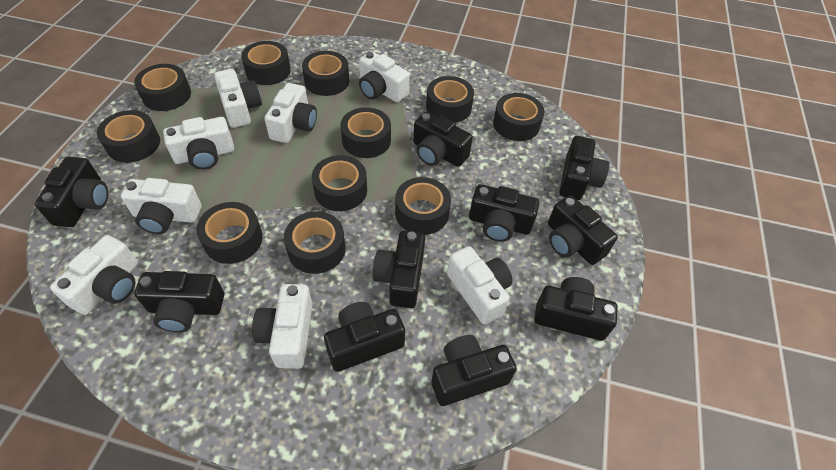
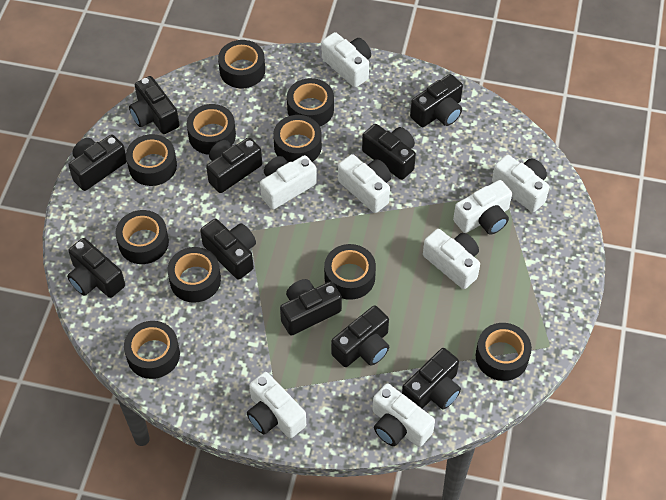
black tape: [97,110,160,163] [134,64,191,111] [196,202,263,264] [241,41,291,85] [284,211,346,274] [302,51,349,96] [312,155,367,211] [340,107,391,158] [395,177,451,235] [426,76,474,123] [493,93,545,141] = 11 -> [115,210,169,264] [124,321,180,379] [126,134,177,186] [167,247,221,303] [187,104,236,155] [218,40,265,88] [273,115,322,162] [287,78,334,126] [324,244,376,300] [476,323,532,381] = 10

